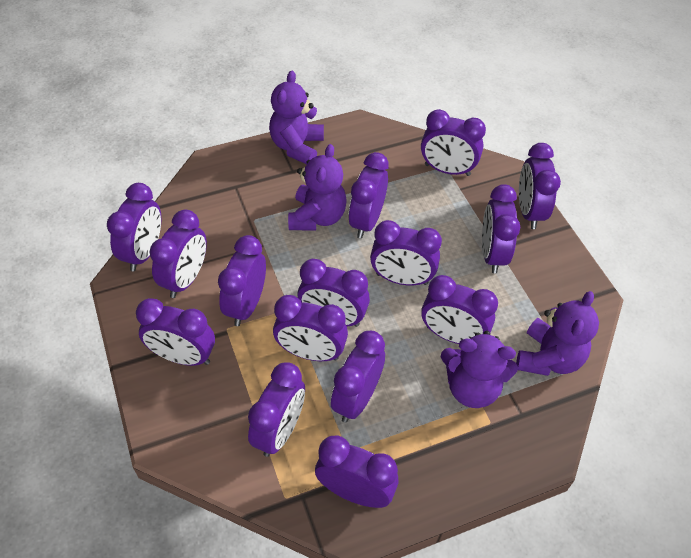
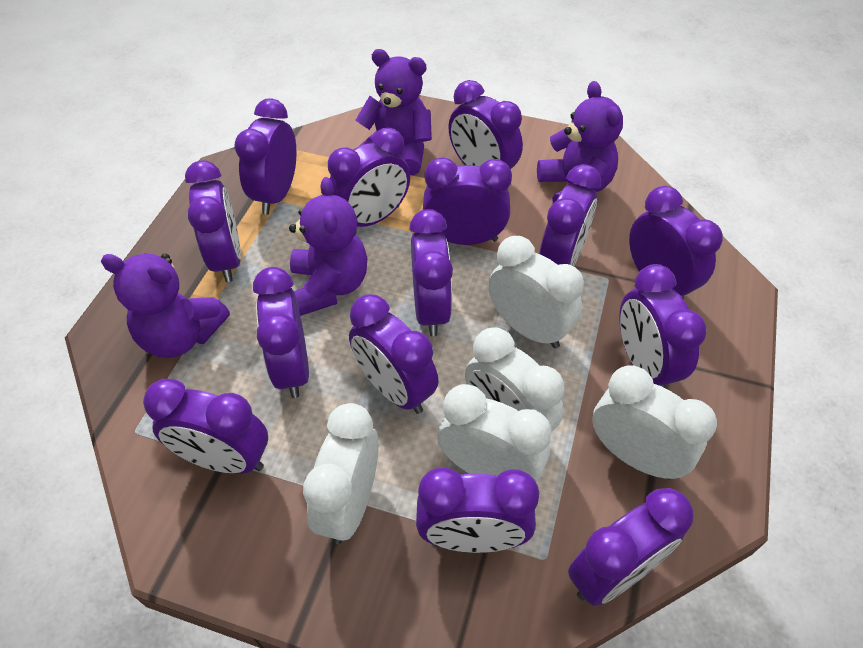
purple clock: [107,183,161,271] [136,298,215,366] [150,210,207,298] [218,235,266,326] [248,362,305,457] [273,295,348,361] [298,259,370,327] [315,435,398,508] [331,331,385,422] [349,152,389,238] [370,220,442,286] [421,109,486,176] [421,275,498,344] [482,184,520,274] [519,143,561,229] = 15 -> [143,379,268,474] [185,161,241,282] [235,98,296,214] [253,267,309,398] [328,128,410,227] [349,295,439,414] [409,209,453,336] [416,467,539,553] [423,157,512,245] [448,80,523,169] [539,164,601,266] [568,488,693,606] [619,264,707,388] [629,186,723,300] = 14
white clock: none = 0 -> [303,403,379,544] [437,384,552,482] [465,327,565,431] [488,236,584,348] [592,365,717,479] = 5

